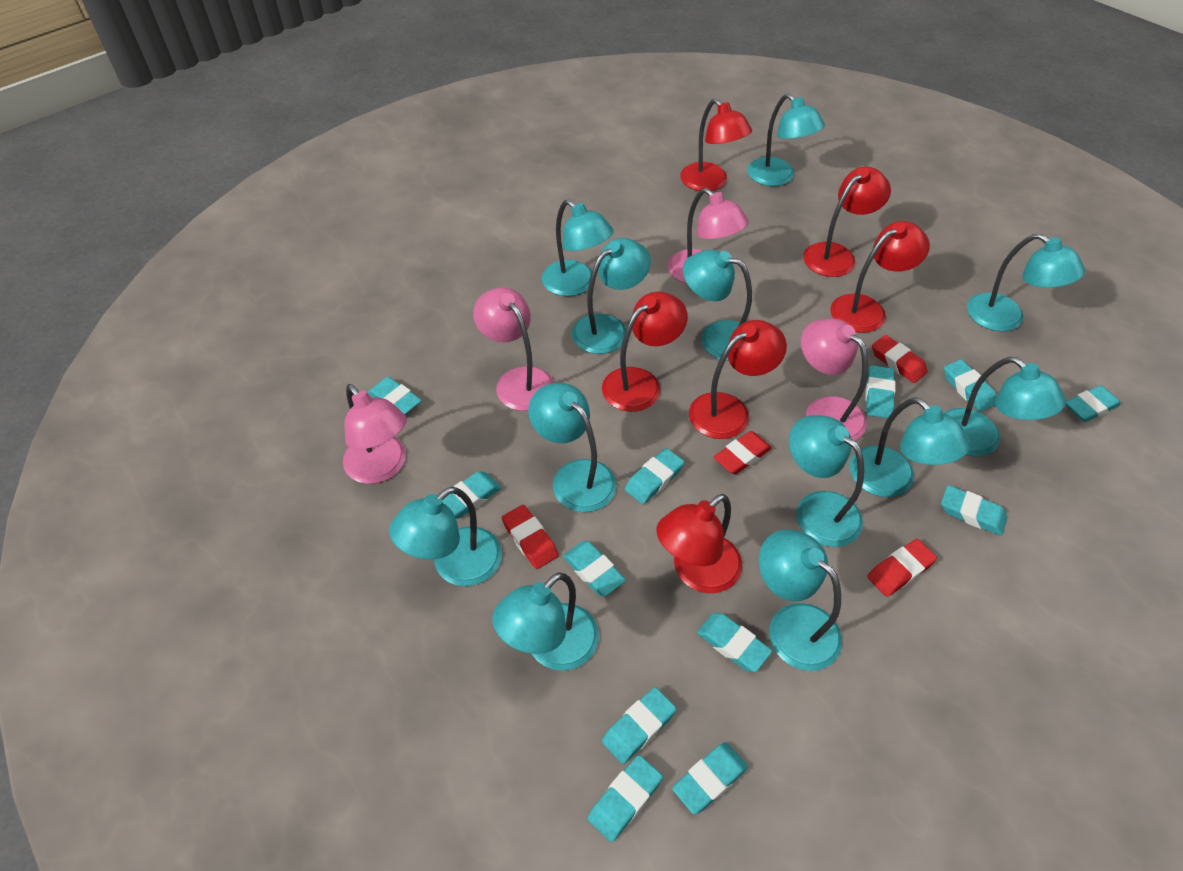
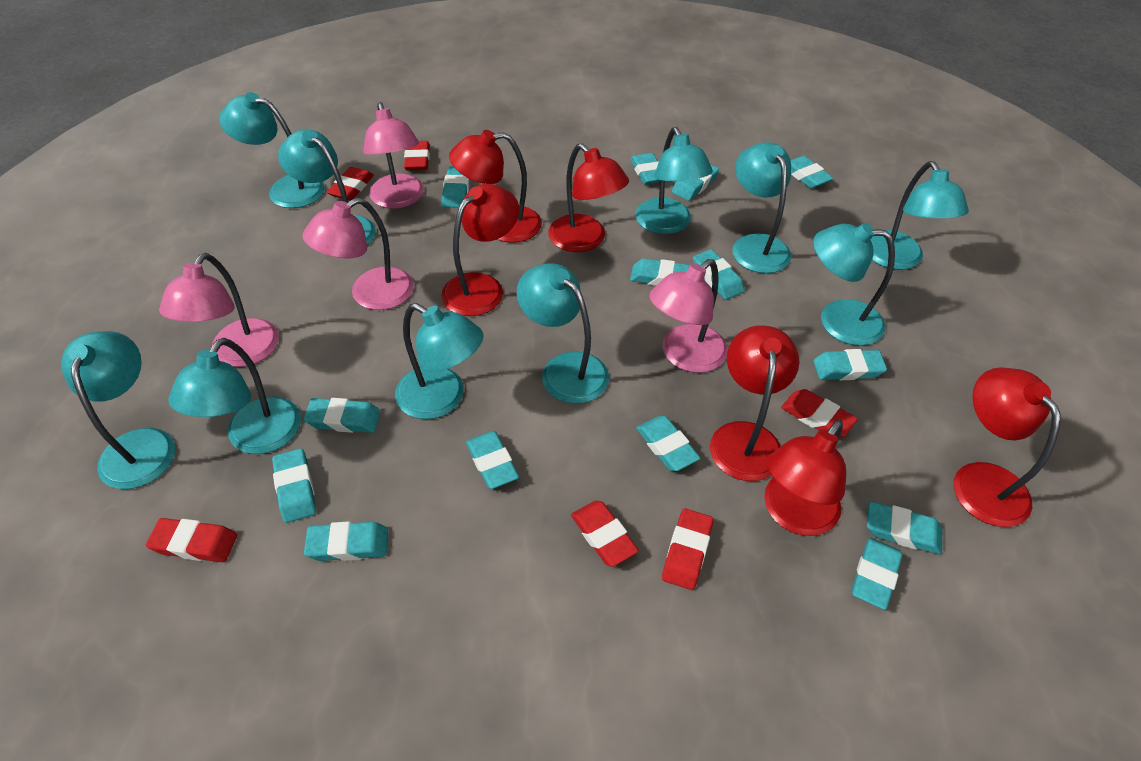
red eraser: [502,505,559,569] [714,431,772,475] [867,539,937,597] [872,335,928,383] = 4 -> [146,518,237,562] [327,167,374,200] [404,141,430,171] [571,500,639,567] [662,508,713,590] [781,389,857,437] = 6
turquoise eraser: [367,377,422,414] [442,471,502,518] [563,541,626,596] [588,755,663,842] [602,687,676,764] [625,448,684,504] [672,742,748,815] [697,613,772,672] [866,365,896,418] [941,485,1007,536] [944,359,997,412] [1066,385,1121,422] = 12 -> [272,449,316,523] [304,398,381,433] [304,521,388,561] [442,166,470,208] [466,431,519,489] [630,153,660,185] [630,258,690,286] [636,416,701,471] [672,164,719,201] [693,249,744,300] [790,156,834,188] [813,349,887,380] [851,538,903,610] [867,501,942,555] = 14
turquoise lamp: [389,487,502,586] [492,572,599,671] [528,383,617,512] [542,199,614,296] [572,238,651,354] [683,250,752,361] [747,94,825,186] [759,529,842,671] [789,415,864,547] [850,397,970,497] [944,357,1066,456] [967,234,1085,332] = 12 -> [61,331,175,489] [168,338,301,454] [219,92,325,208] [278,129,376,245] [395,303,483,419] [516,263,609,404] [635,127,713,234] [733,142,791,273] [813,223,895,346] [870,161,969,270] = 10

